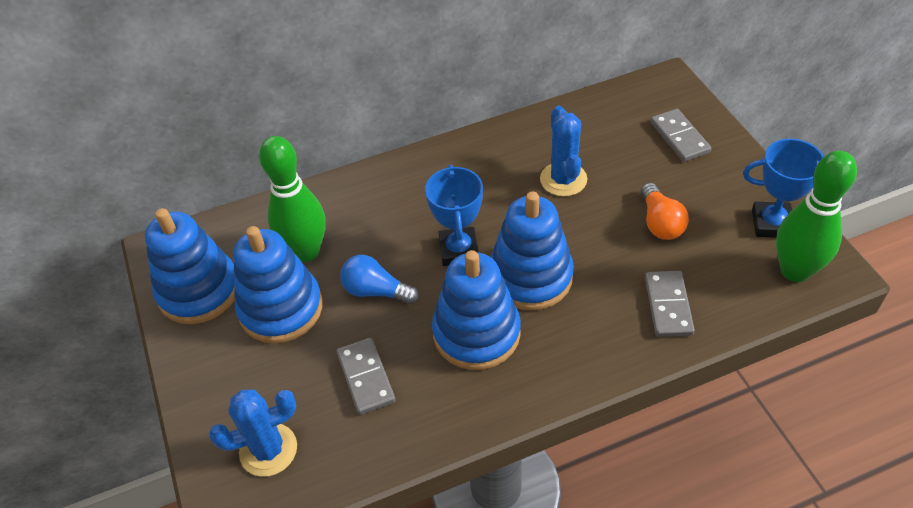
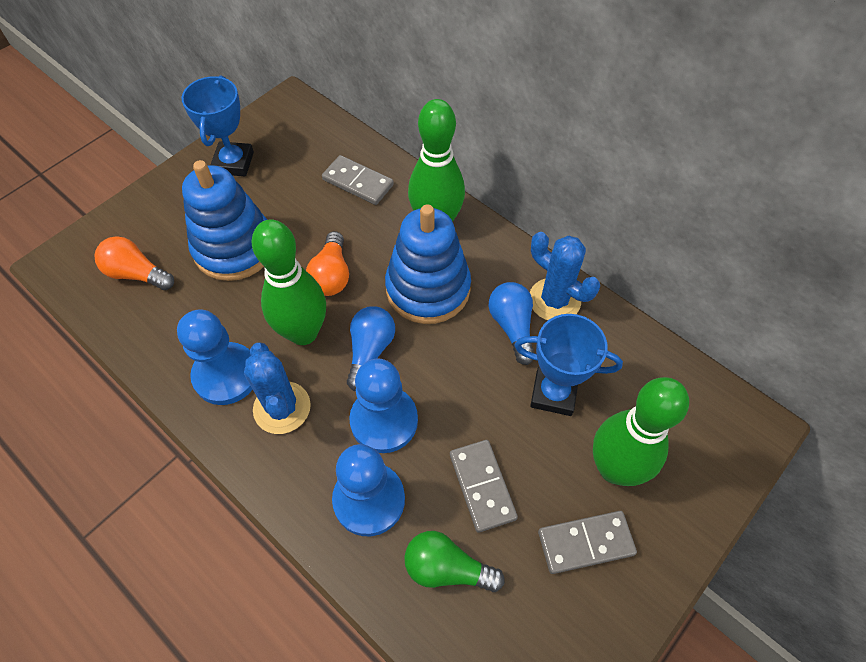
blue light bulb: [340,255,418,304] = 1 -> [347,306,395,391] [489,282,534,365] = 2
blue pawn: none = 0 -> [177,309,253,405] [332,444,405,536] [349,358,418,453] = 3
blue stacking toy: [145,208,235,324] [233,226,322,344] [432,250,521,370] [491,192,574,311] = 4 -> [182,160,268,281] [385,204,471,324] = 2
green bowling pin: [259,136,326,262] [776,151,857,282] = 2 -> [252,219,326,345] [408,99,465,222] [593,377,689,486] = 3
green light bulb: none = 0 -> [404,531,505,592] = 1
orange light bulb: [641,183,689,240] = 1 -> [95,236,174,290] [306,231,349,296] = 2

